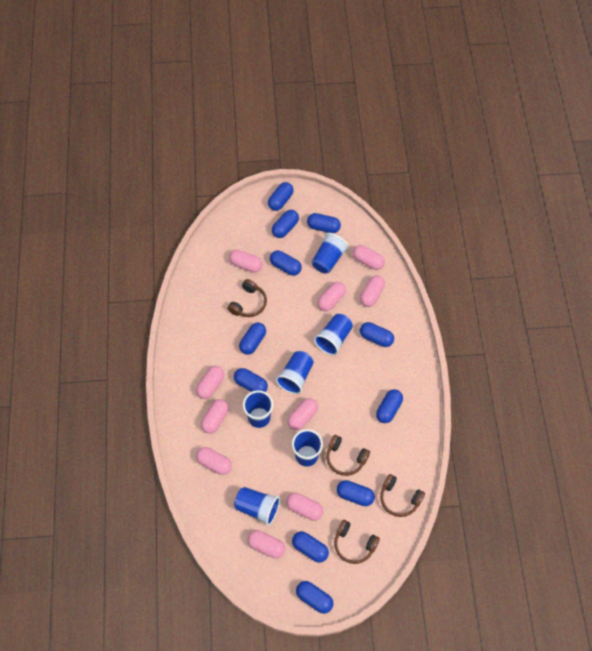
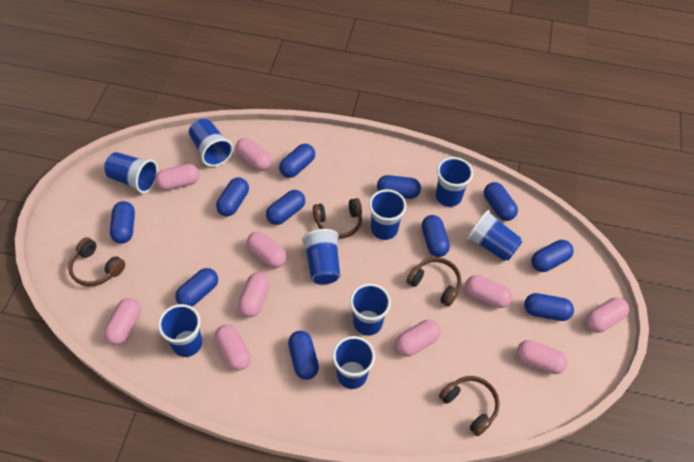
blue cup: [234,487,280,526] [243,390,273,428] [275,351,314,394] [292,429,323,467] [312,233,349,274] [314,314,353,356] = 6 -> [104,152,158,193] [158,304,202,357] [189,119,233,167] [302,229,340,285] [332,336,375,389] [350,283,391,336] [369,189,406,240] [436,157,473,207] [467,210,522,261] = 9

